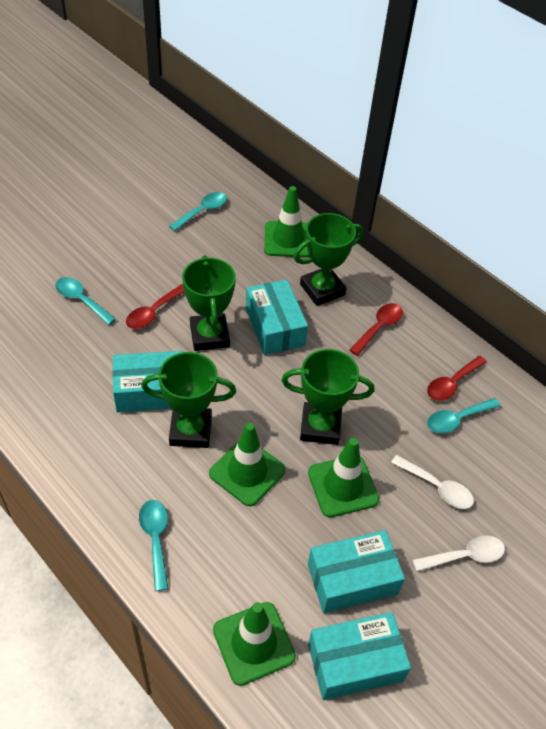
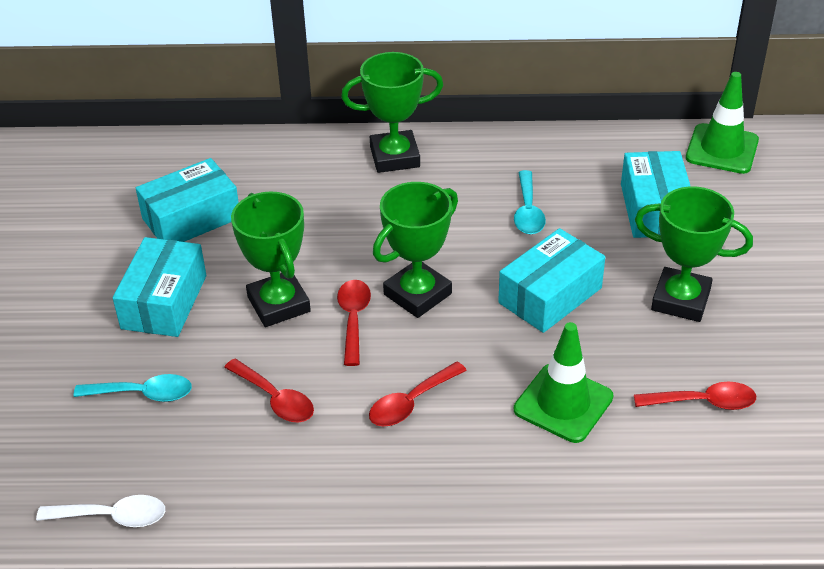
green traffic cone: [209,423,286,506] [213,602,296,686] [264,186,309,258] [308,438,379,517] = 4 -> [514,322,613,443] [686,72,759,174] = 2
red spoon: [126,284,184,329] [350,303,403,356] [427,356,487,401] = 3 -> [224,359,314,423] [337,280,371,366] [369,362,467,426] [634,382,756,410] = 4
turquoise spoon: [55,277,116,325] [139,500,168,591] [169,192,227,231] [427,398,501,433] = 4 -> [73,374,192,402] [514,170,546,235] = 2
white spoon: [391,455,474,509] [412,535,505,572] = 2 -> [36,495,165,527] = 1

